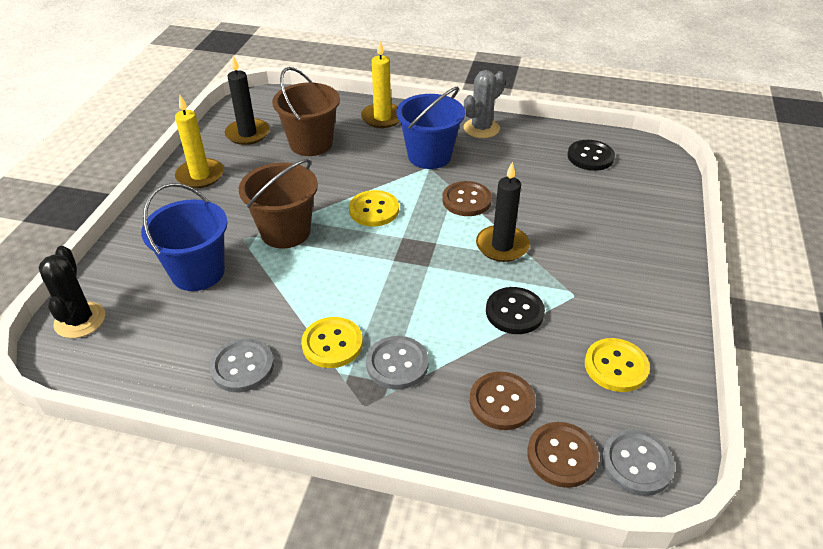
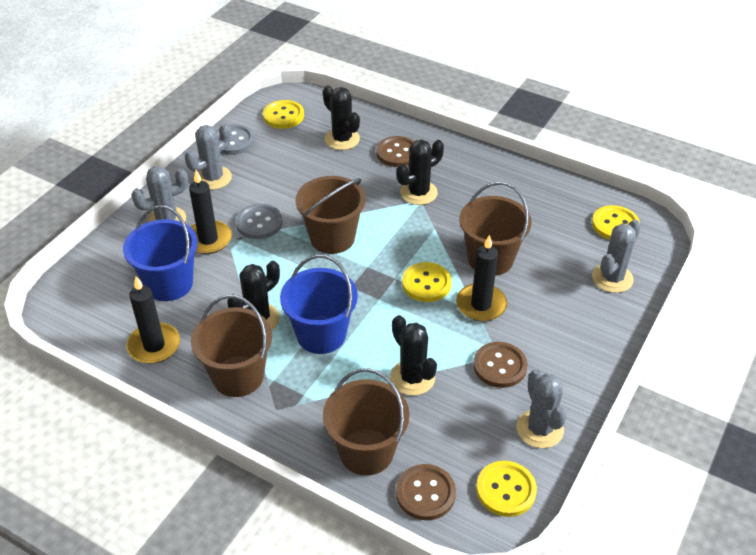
black button: [486,287,545,334] [568,140,615,171] = 2 -> none = 0
black cactus: [38,246,105,338] = 1 -> [227,261,280,330] [323,85,360,150] [390,315,437,396] [397,140,444,205] = 4
black candle: [225,56,270,145] [476,162,530,262] = 2 -> [127,276,180,364] [189,170,232,254] [456,235,507,322] = 3
brown bucket: [239,159,318,248] [272,67,340,156] = 2 -> [191,295,272,397] [296,176,366,254] [323,368,409,475] [459,182,532,276] = 4
grey button: [209,338,274,392] [366,336,428,390] [601,429,675,496] = 3 -> [216,124,255,155] [236,204,283,239] = 2
grey cactus: [464,70,505,138] = 1 -> [131,166,188,222] [185,124,232,190] [517,369,567,448] [592,220,641,293] = 4
yellow button: [301,317,363,368] [349,190,399,226] [585,338,650,392] = 3 -> [263,100,304,129] [402,262,452,302] [476,461,537,517] [592,205,640,240] = 4
yellow candle: [175,95,224,188] [361,41,400,128] = 2 -> none = 0

